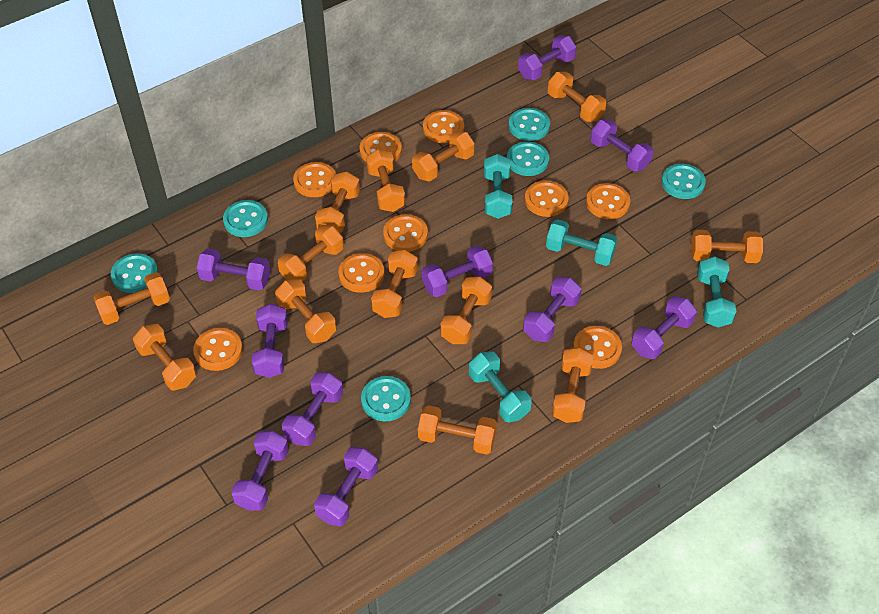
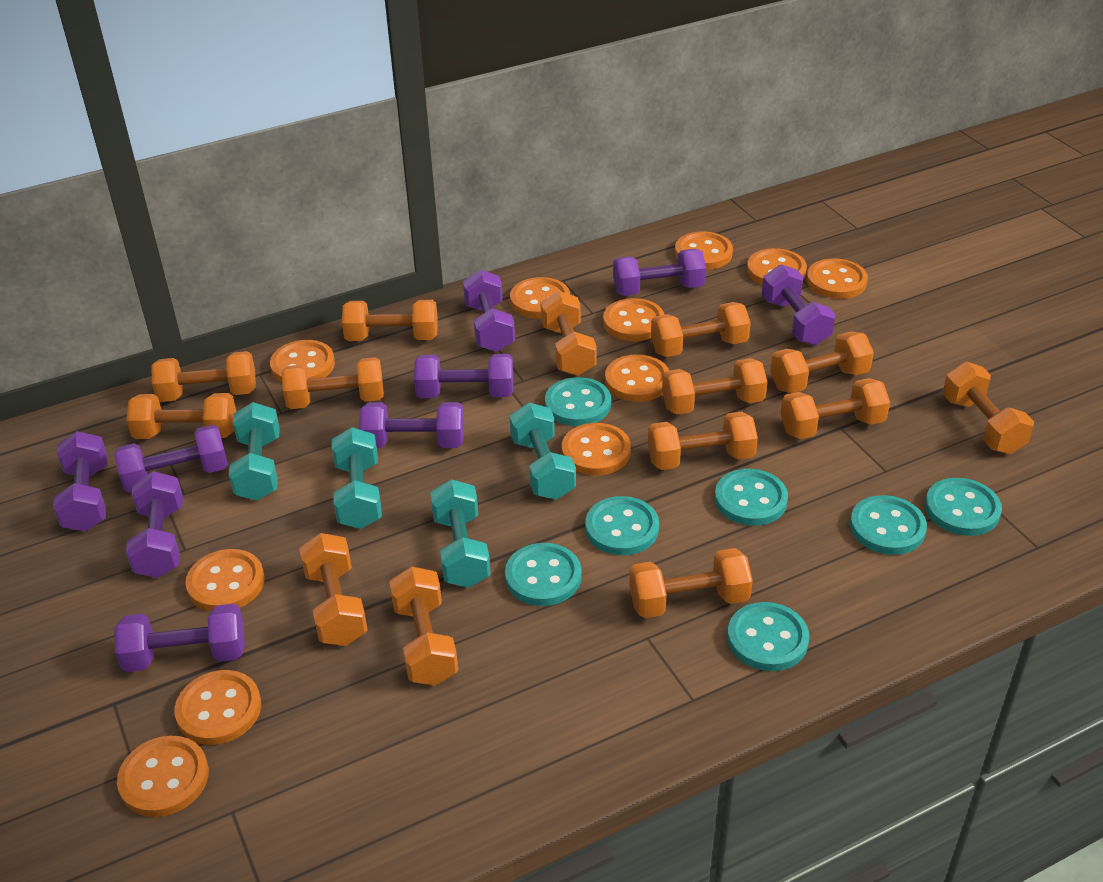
orange button: [193,328,243,371] [293,162,336,197] [338,253,384,293] [360,132,402,162] [383,214,428,252] [423,110,464,143] [525,181,569,217] [573,326,622,369] [586,183,630,219] = 9 -> [117,736,209,817] [175,670,261,745] [185,549,264,612] [270,340,335,382] [510,277,570,318] [562,423,631,475] [603,298,665,341] [605,354,669,402] [675,232,733,270] [747,248,807,285] [807,258,868,299] = 11
orange dumbbell: [93,272,170,325] [133,324,196,390] [275,279,336,343] [278,225,344,282] [315,172,360,233] [366,149,405,212] [371,250,418,318] [412,130,475,182] [418,405,497,455] [440,277,492,344] [547,72,606,122] [552,347,594,423] [691,230,763,263] = 13 -> [126,393,237,439] [151,351,256,402] [282,357,384,409] [299,533,367,646] [342,300,438,341] [389,566,458,686] [540,291,597,376] [629,548,753,618] [648,412,758,470] [651,302,751,357] [662,358,767,415] [770,331,874,393] [780,378,890,439] [943,362,1034,454] = 14
purple dumbbell: [197,248,270,291] [231,431,289,511] [252,304,288,378] [282,372,343,446] [314,447,378,527] [422,245,493,297] [518,35,576,80] [523,277,581,342] [590,119,653,172] [631,296,697,359] = 10 -> [53,431,108,532] [114,425,228,493] [114,604,245,672] [126,471,183,578] [359,402,464,448] [414,354,513,398] [463,269,515,352] [613,249,706,296] [762,264,836,345] = 9
turquoise button: [111,253,158,293] [223,200,268,237] [361,376,411,421] [507,142,549,176] [508,108,550,141] [661,164,706,199] = 6 -> [505,543,582,606] [545,377,611,426] [585,496,659,555] [715,469,788,526] [727,602,809,671] [850,495,927,555] [925,478,1002,536] = 7

